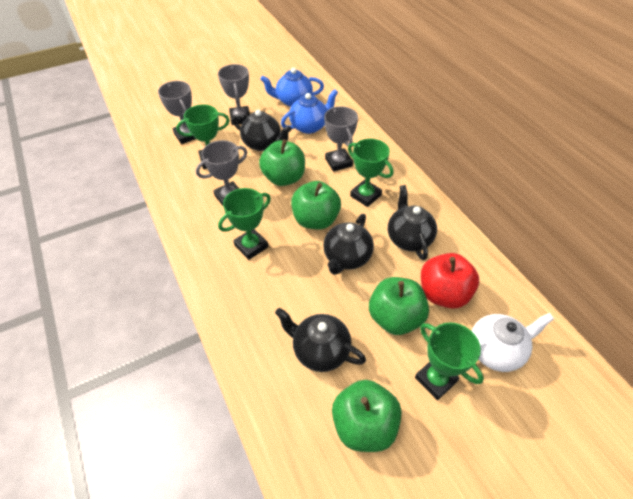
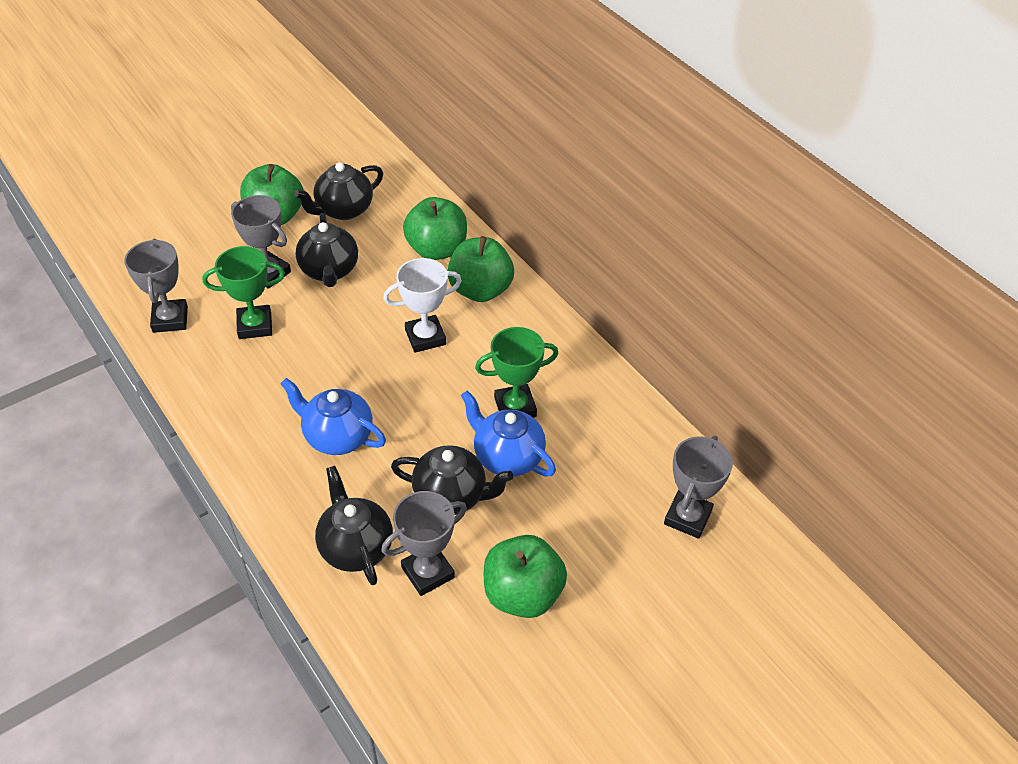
green trophy: [176,104,230,169] [218,188,271,260] [348,139,393,207] [415,322,484,400] = 4 -> [203,246,285,339] [475,327,559,418] = 2
red apple: [421,253,479,309] = 1 -> none = 0
white teapot: [472,313,554,372] = 1 -> none = 0
white trophy: none = 0 -> [383,258,462,353] = 1

